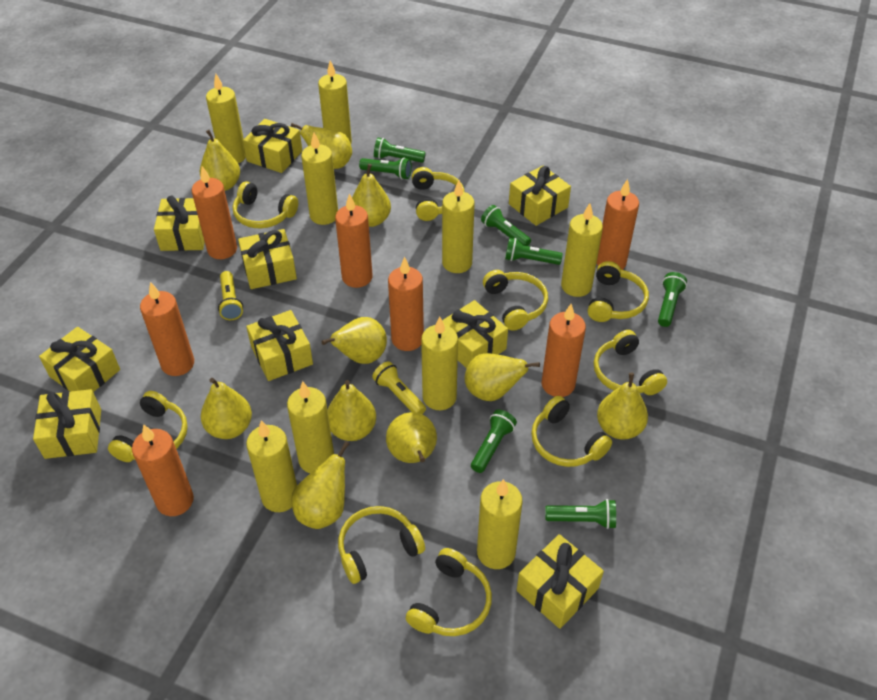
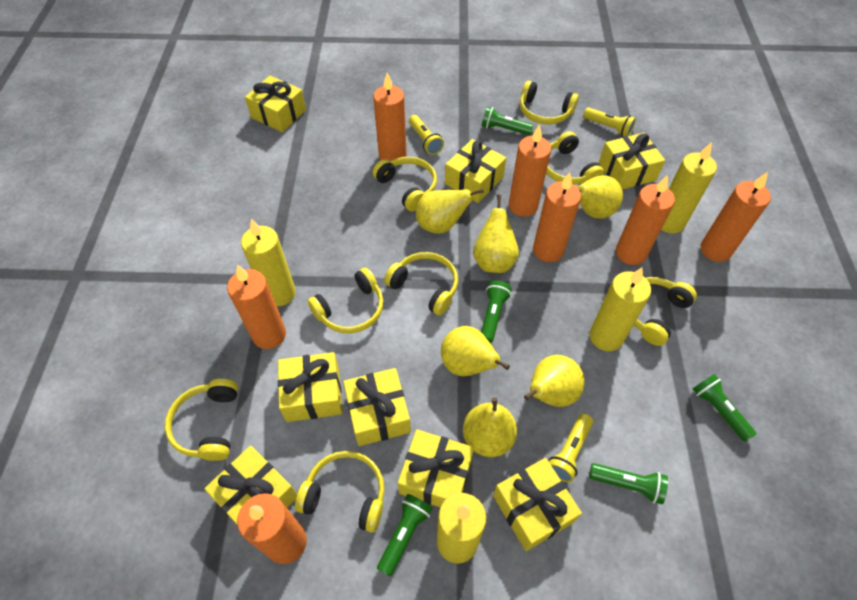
green flashlight: [359,158,412,180] [374,138,426,163] [471,410,517,473] [481,205,531,246] [505,238,563,265] [545,499,616,529] [658,272,687,327] = 7 -> [377,494,433,576] [481,280,512,343] [482,107,534,135] [589,463,668,504] [693,374,756,442] = 5
yellow candle: [206,74,246,163] [246,420,297,512] [287,381,334,473] [301,133,338,225] [318,61,352,143] [421,317,458,410] [442,180,475,273] [477,479,523,569] [561,203,603,297] = 9 -> [241,219,296,306] [437,493,486,564] [590,268,651,351] [661,142,717,234] = 4
yellow flashlight: [218,271,243,320] [372,361,426,414] = 2 -> [409,115,444,155] [549,414,593,482] [583,107,636,136] = 3
yellow gift: [33,389,101,459] [39,327,120,392] [154,195,205,251] [238,229,297,289] [243,119,302,173] [246,310,313,381] [442,300,508,368] [509,165,571,226] [517,534,604,629] = 9 -> [204,446,297,524] [245,76,306,132] [278,352,342,422] [343,368,411,446] [398,429,474,507] [445,139,506,203] [493,458,582,551] [599,132,665,190] = 8
yellow headphones: [108,391,188,462] [233,181,298,228] [338,506,425,584] [406,548,492,636] [412,167,465,221] [483,270,548,331] [531,396,612,467] [588,261,649,322] [594,330,667,395] = 9 -> [165,379,238,461] [295,451,385,533] [308,268,384,333] [373,157,437,212] [384,252,458,316] [520,80,579,125] [546,131,604,184] [634,277,697,346] = 8
yellow pear: [200,130,240,191] [201,378,252,439] [291,123,352,169] [291,441,349,529] [321,317,387,364] [328,380,376,441] [352,164,391,227] [386,412,437,463] [465,353,540,401] [597,373,648,440] = 10 -> [416,188,484,234] [441,326,510,376] [463,397,517,457] [473,194,519,273] [524,355,585,407] [577,175,623,219] = 6

